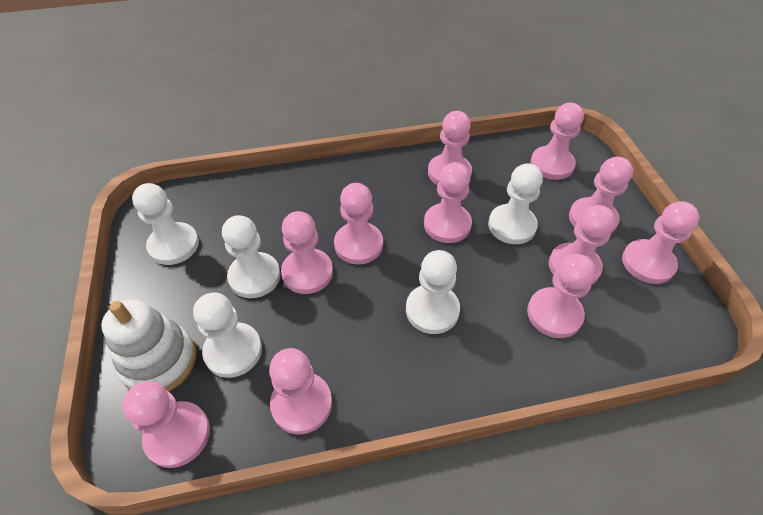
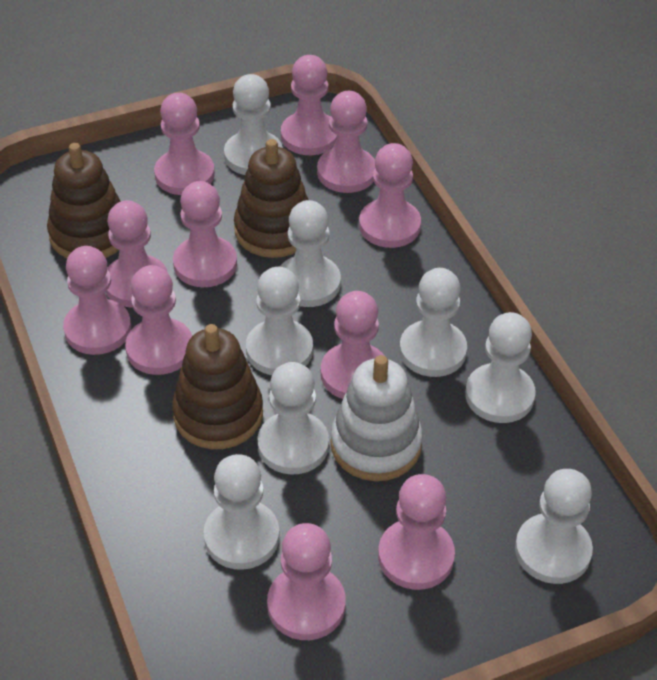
brown stacking toy: none = 0 -> [47,143,121,258] [172,324,263,449] [234,139,309,258] = 3
white pawn: [132,183,199,265] [193,293,262,378] [222,215,280,298] [406,250,460,334] [488,164,543,244] = 5 -> [203,454,279,570] [224,74,283,175] [246,267,313,375] [257,362,329,475] [280,200,341,307] [400,268,467,377] [465,312,536,423] [515,469,593,584] = 8

